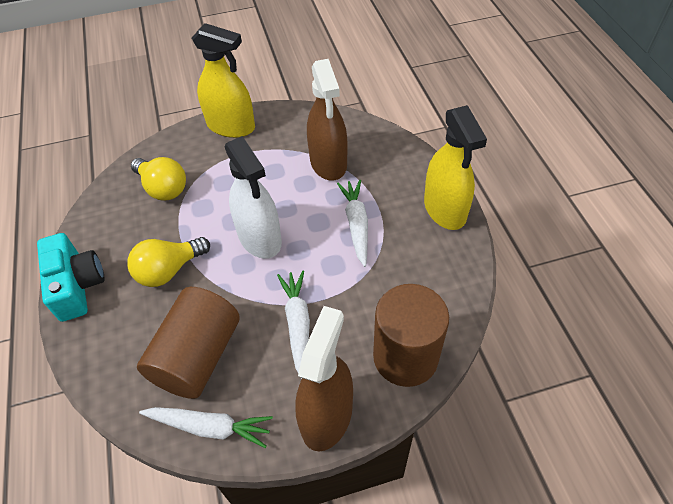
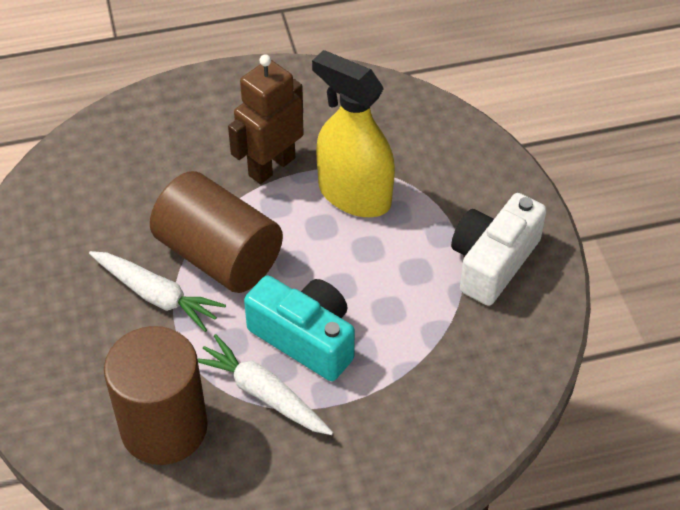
brown robot: none = 0 -> [228,54,304,184] = 1
brown spray bottle: [295,306,353,452] [307,59,348,181] = 2 -> none = 0
white camera: none = 0 -> [451,193,547,306] = 1
white carrot: [139,407,273,448] [277,271,310,379] [337,180,368,267] = 3 -> [89,251,226,332] [197,334,333,435] = 2
white spray bottle: [225,136,282,259] = 1 -> none = 0
yellow light bulb: [127,237,210,287] [131,157,186,201] = 2 -> none = 0
yellow spray bottle: [192,23,255,138] [424,105,487,230] = 2 -> [312,50,395,217] = 1

